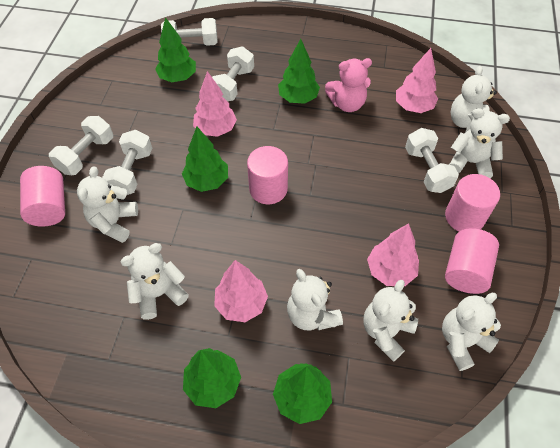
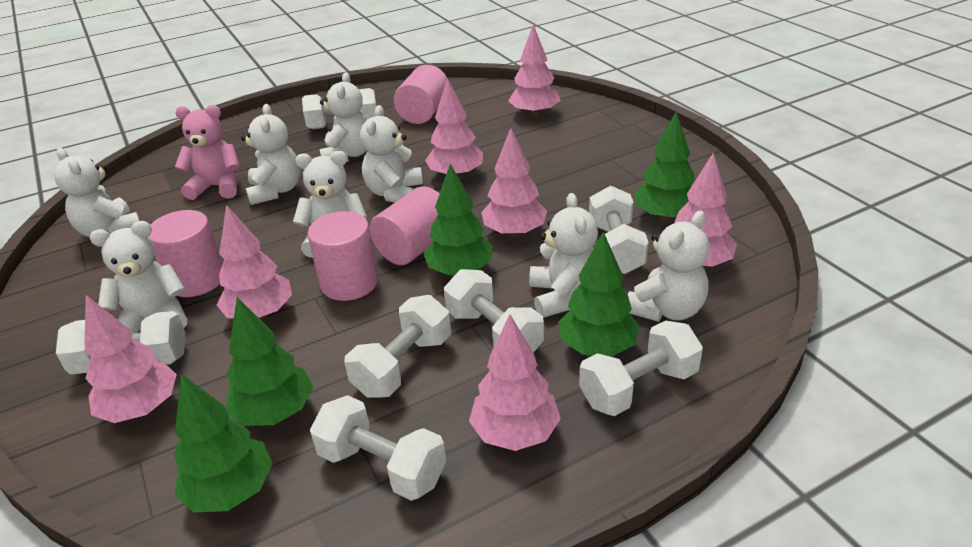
pink tree: [193,71,237,137] [214,260,268,322] [367,223,419,286] [396,48,438,113] = 4 -> [84,295,177,423] [217,205,292,320] [425,78,483,179] [469,314,561,451] [481,128,547,237] [509,24,561,117] [675,153,737,267] = 7
white dumbbell: [49,116,113,175] [102,130,152,195] [161,18,218,46] [212,46,254,101] [405,128,459,193] = 5 -> [56,311,185,374] [302,88,377,129] [310,395,446,501] [344,295,451,398] [444,269,544,353] [579,321,703,416] [589,186,649,274] = 7
white teddy bear: [77,166,138,243] [120,243,189,320] [287,269,343,330] [363,280,418,362] [442,293,501,371] [449,108,510,178] [450,66,497,132] = 7 -> [54,148,140,237] [90,221,187,333] [241,104,300,205] [293,151,367,258] [320,72,367,162] [360,105,423,203] [529,193,598,318] [627,211,709,322] = 8

